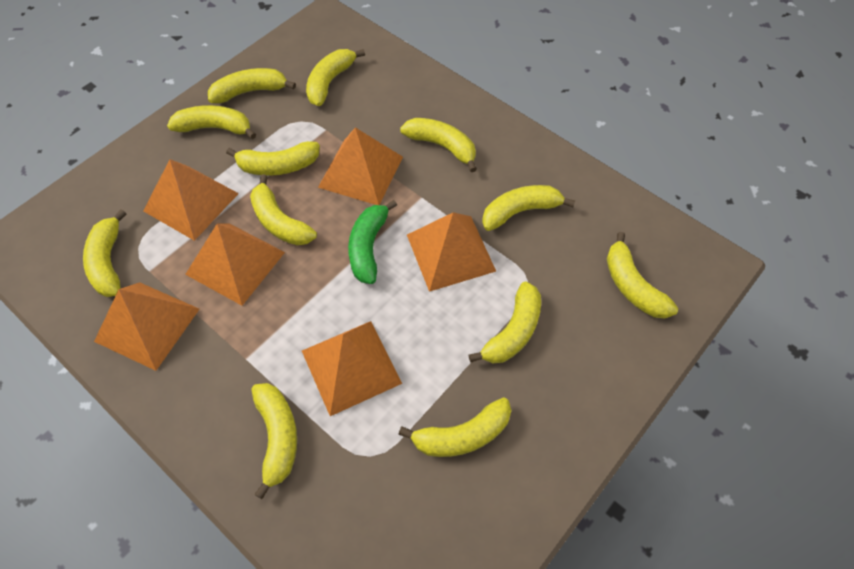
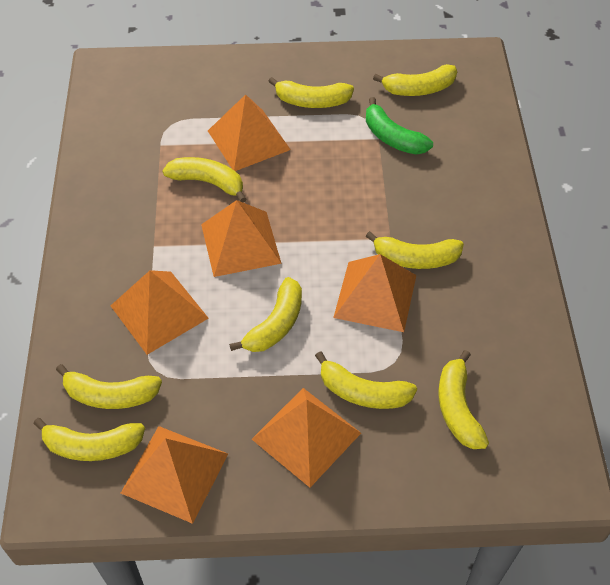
yellow banana: [83,209,127,297] [167,105,256,139] [208,68,296,103] [226,141,320,176] [250,175,317,246] [251,383,297,499] [306,49,365,106] [398,397,512,457] [400,118,477,172] [468,281,541,363] [482,185,575,231] [607,232,678,318] = 12 -> [33,418,145,461] [56,364,162,409] [162,157,246,202] [229,277,302,352] [268,77,354,108] [315,351,417,409] [366,231,464,269] [373,64,457,96] [438,350,489,449] = 9

